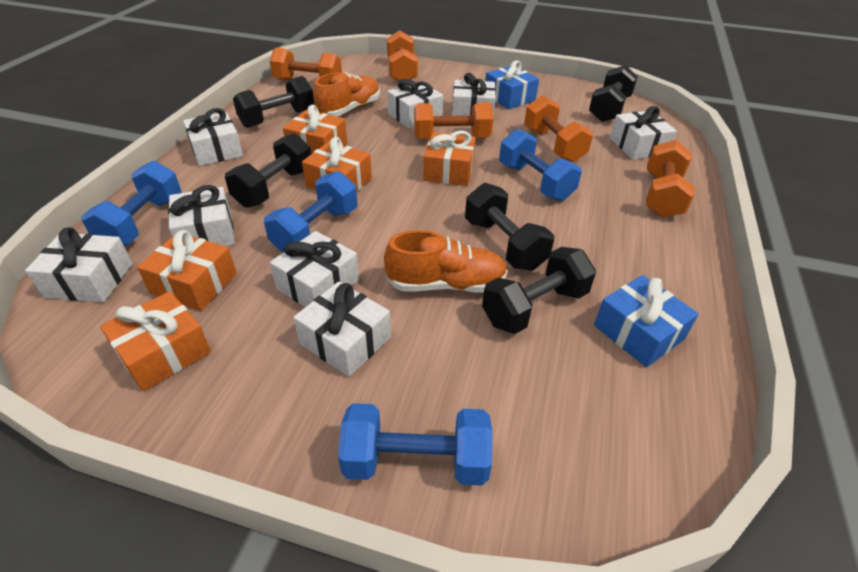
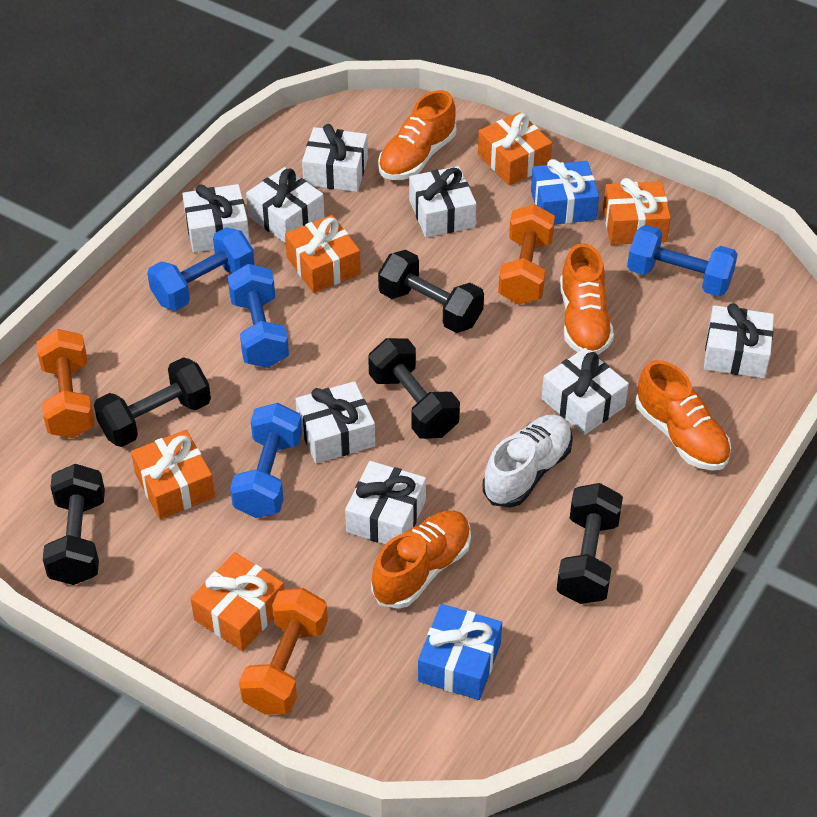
orange dumbbell: [270,47,342,81] [387,30,418,81] [414,102,493,139] [524,95,593,162] [646,140,695,218] = 5 -> [36,329,95,438] [239,588,328,715] [498,204,555,305] = 3
orange shoe: [313,72,380,117] [384,230,508,292] = 2 -> [371,511,471,609] [378,90,456,180] [560,243,614,355] [636,360,731,471] = 4
white shoe: none = 0 -> [483,415,573,508] = 1

